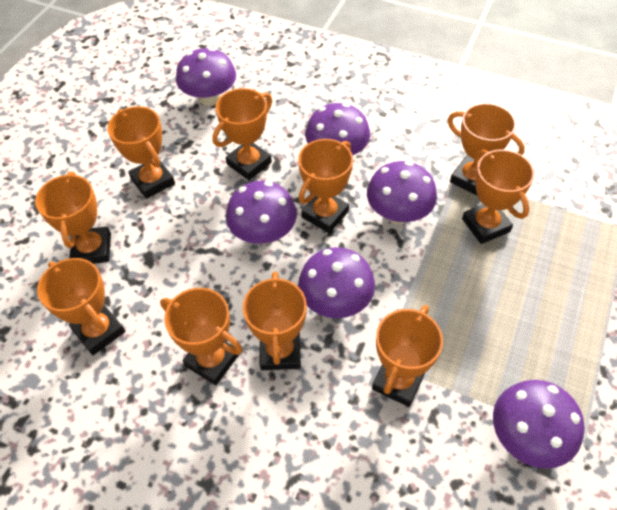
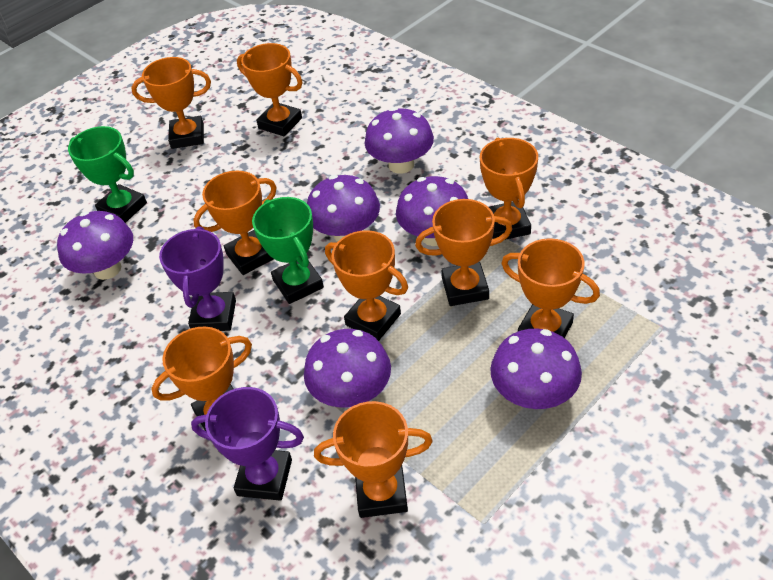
green trophy: none = 0 -> [68,126,147,223] [252,197,324,304] = 2
orange trophy: [35,172,111,264] [37,258,125,355] [107,106,175,199] [160,288,243,385] [212,88,272,180] [243,271,307,370] [298,139,353,233] [372,305,443,407] [448,103,525,196] [462,149,535,244] = 10 -> [131,57,211,149] [151,326,252,431] [193,171,277,275] [237,43,303,137] [314,401,433,518] [325,230,408,341] [415,199,512,306] [480,138,538,240] [501,238,600,338] = 9
purple trophy: none = 0 -> [159,226,236,331] [191,387,304,501] = 2

